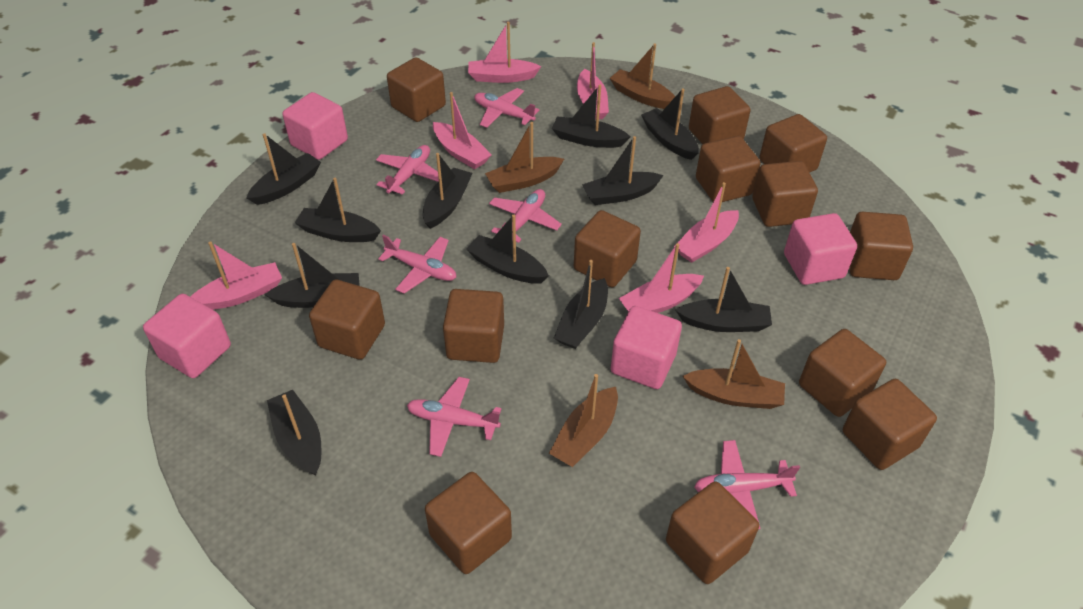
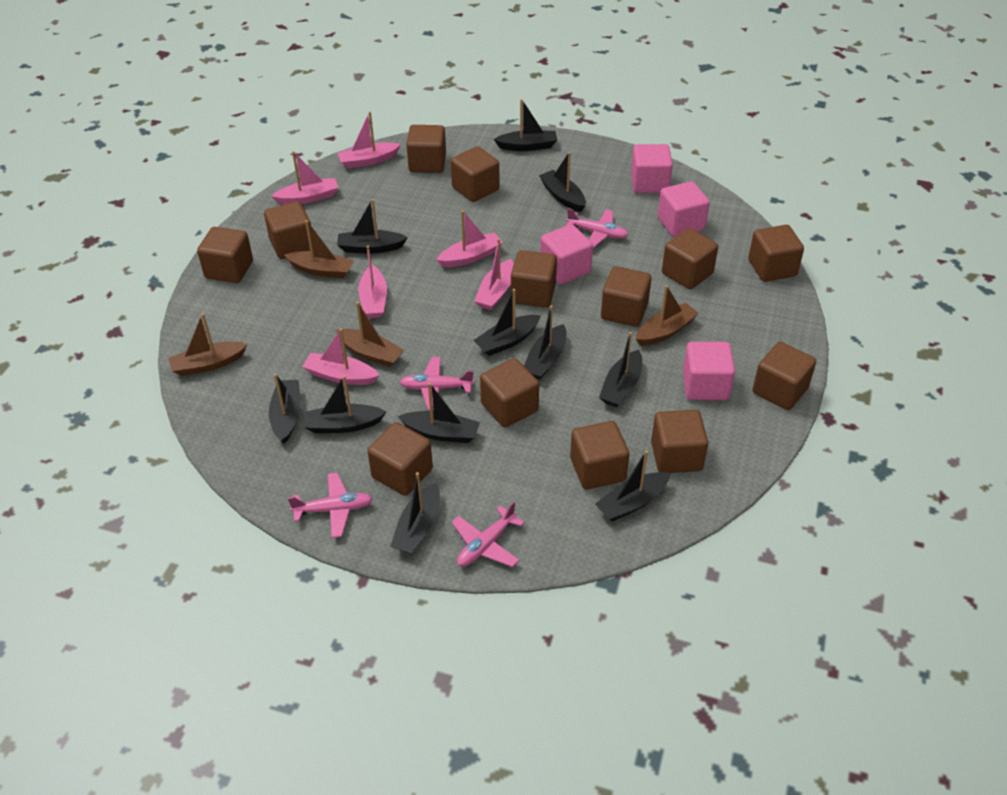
pink plane: [376,145,439,195] [378,235,456,294] [407,377,501,457] [474,88,540,128] [489,189,562,243] [694,440,800,529] = 6 -> [288,473,373,538] [400,357,474,410] [452,501,525,567] [566,208,628,248] = 4

